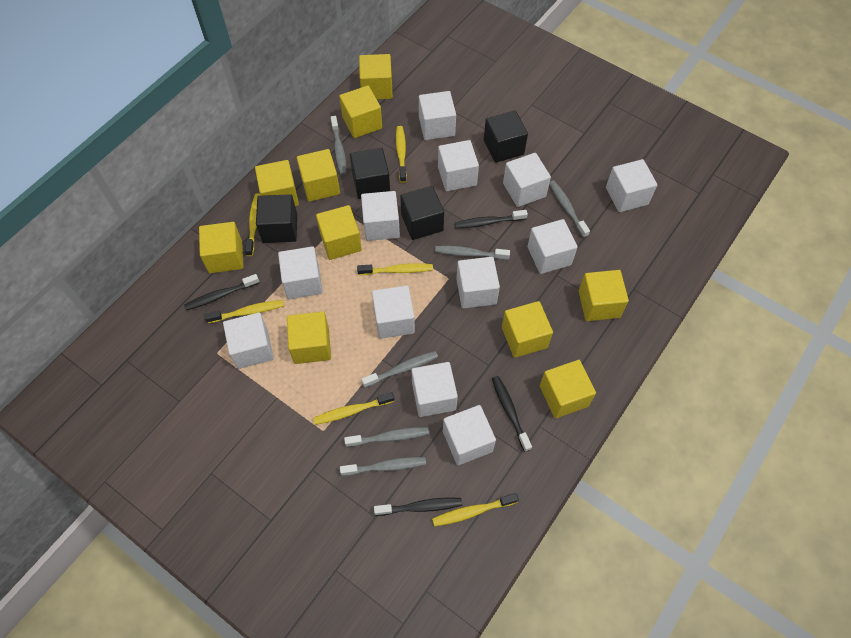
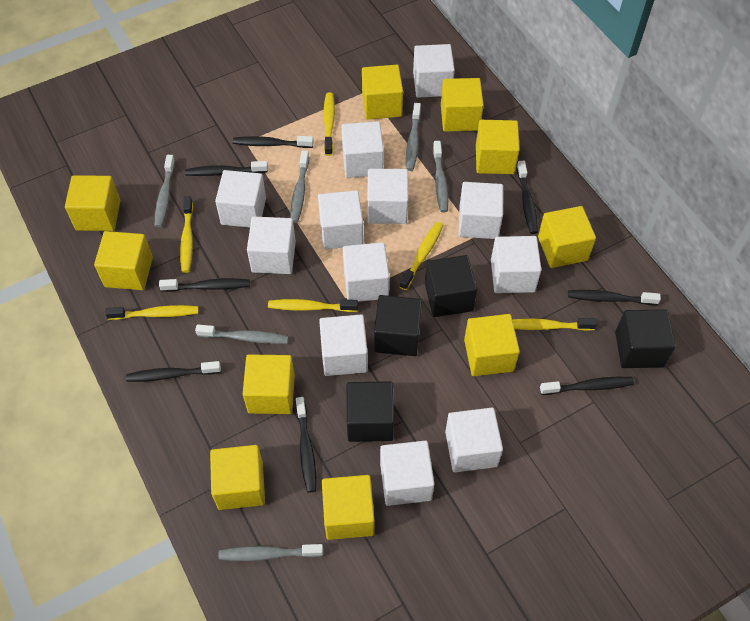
black toothbrush: [184,274,259,310] [374,497,462,516] [455,210,528,228] [492,376,532,452] = 4 -> [126,361,221,382] [159,278,250,292] [185,161,268,176] [233,136,314,148] [296,397,316,493] [517,161,538,234] [540,377,634,395] [568,290,661,305] = 8

